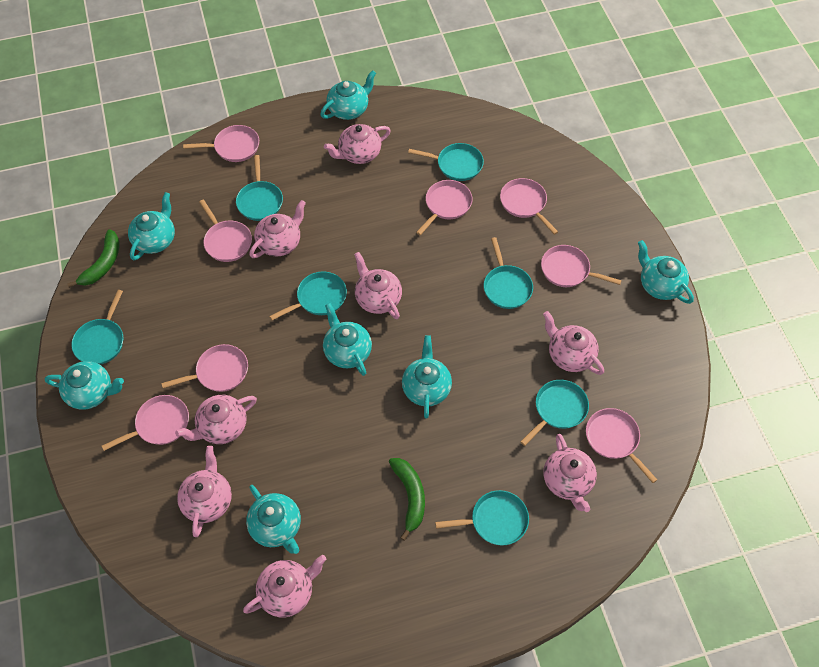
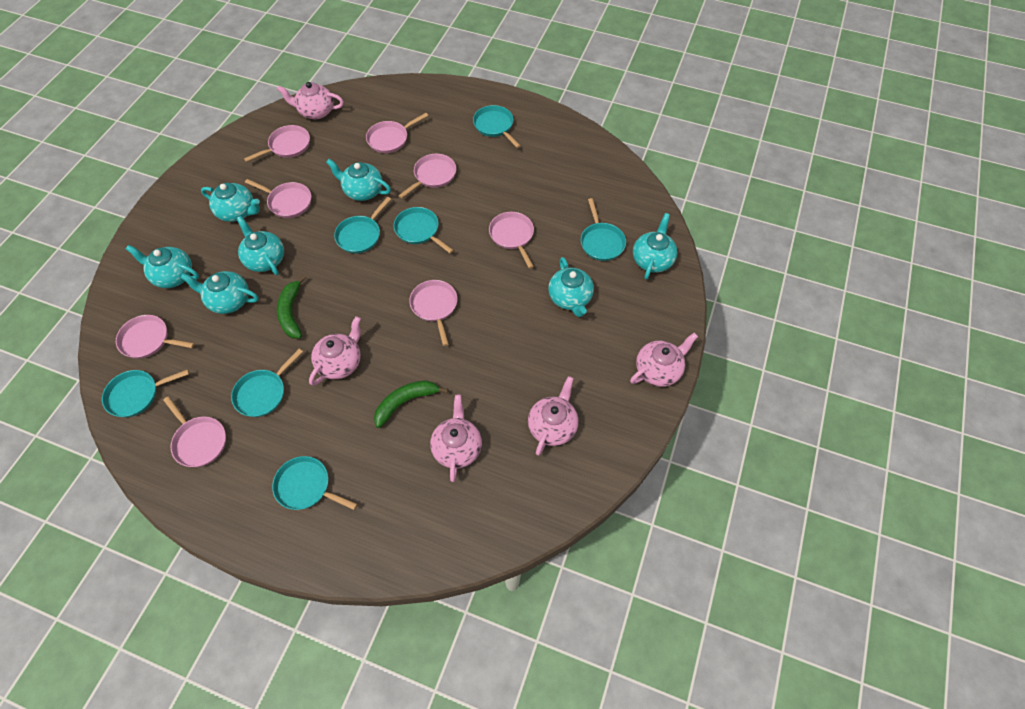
pink teapot: [175,395,257,444] [177,446,232,537] [243,555,326,617] [249,200,306,258] [324,124,391,164] [354,252,402,319] [543,311,604,375] [543,434,597,512] = 8 -> [277,82,344,119] [309,316,361,386] [430,394,482,482] [528,376,579,456] [630,332,698,387] = 5

